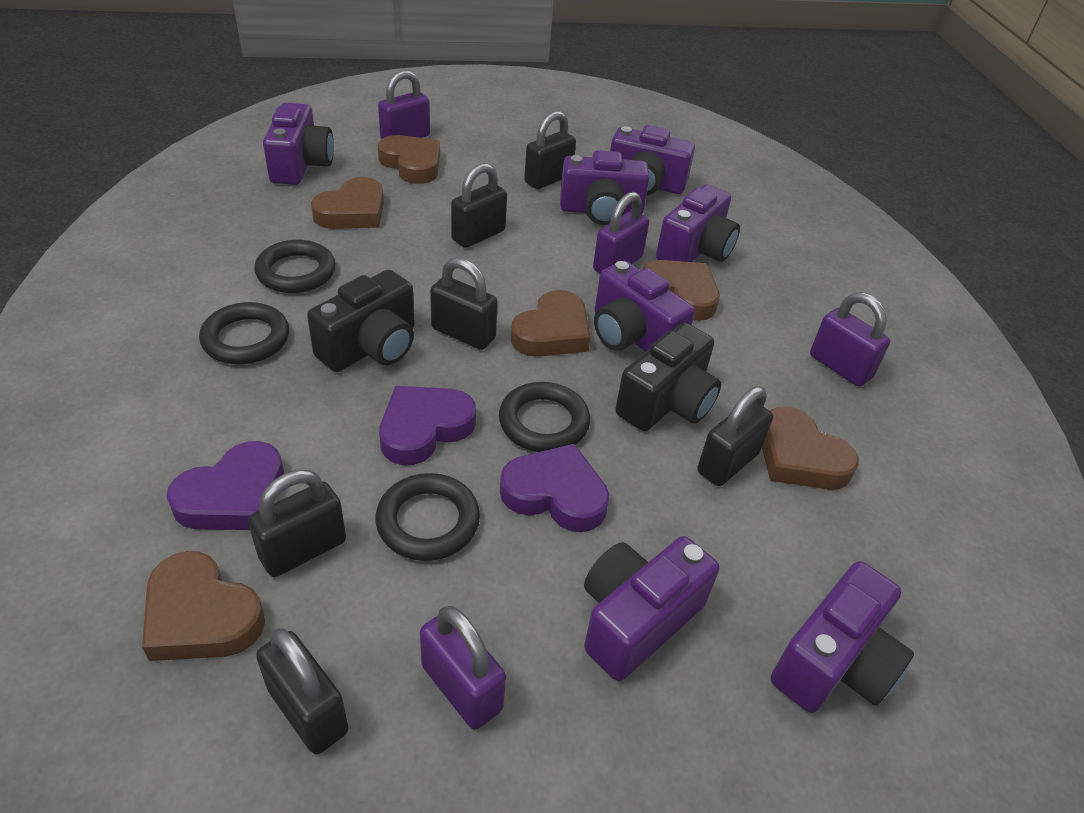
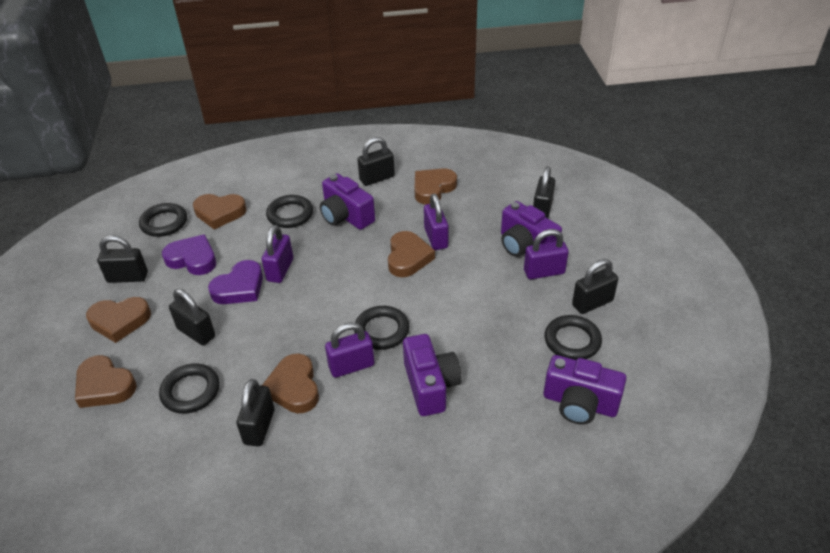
black camera: [307,269,415,372] [615,323,721,431] = 2 -> none = 0
black ring: [199,302,289,364] [254,240,336,293] [375,473,480,561] [499,382,590,452] = 4 -> [139,203,187,237] [159,363,219,414] [266,195,313,228] [354,306,409,350] [545,315,602,360] = 5
purple camera: [263,103,334,185] [560,150,650,225] [584,536,719,681] [594,260,695,352] [610,125,695,195] [656,184,740,262] [771,561,914,713] = 7 -> [320,173,375,230] [403,334,462,416] [501,201,562,257] [544,355,626,425] = 4
purple heart: [167,441,284,530] [379,386,476,465] [500,444,609,532] = 3 -> [162,234,216,275] [208,260,263,304] = 2

